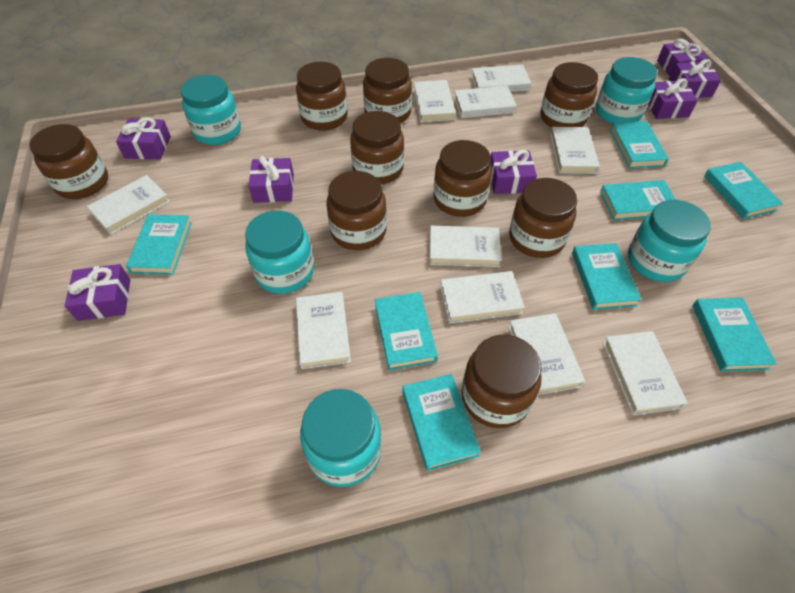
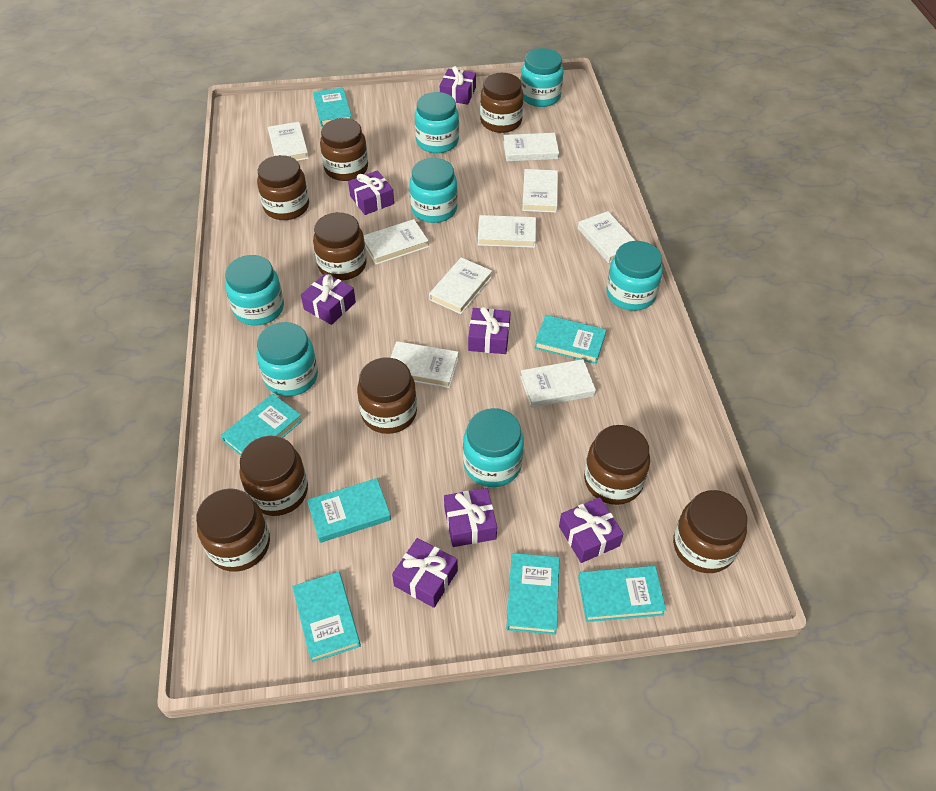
turquoise book: [126,214,192,275] [375,292,438,370] [402,374,481,471] [572,243,642,310] [600,180,676,220] [610,121,669,169] [692,297,777,372] [704,162,783,219] = 8 -> [221,393,302,456] [292,572,361,662] [307,478,391,543] [313,88,351,127] [506,553,559,635] [535,315,606,364] [578,566,666,622] = 7
turquoise jar: [181,75,241,145] [245,211,314,294] [300,389,382,487] [596,57,657,124] [628,200,711,282] = 5 -> [225,255,284,326] [257,322,318,396] [409,158,458,223] [415,92,459,153] [463,408,524,487] [521,48,564,107] [606,241,663,311] = 7
white book: [87,175,170,235] [296,292,351,369] [414,80,456,122] [430,226,502,267] [440,271,525,323] [454,86,517,118] [471,65,531,92] [508,313,585,395] [550,127,600,174] [603,331,687,415] = 10 -> [268,122,309,161] [363,219,429,265] [390,341,459,388] [429,257,492,314] [478,215,536,248] [503,133,559,161] [520,359,596,408] [522,169,558,213] [578,211,635,263] = 9

